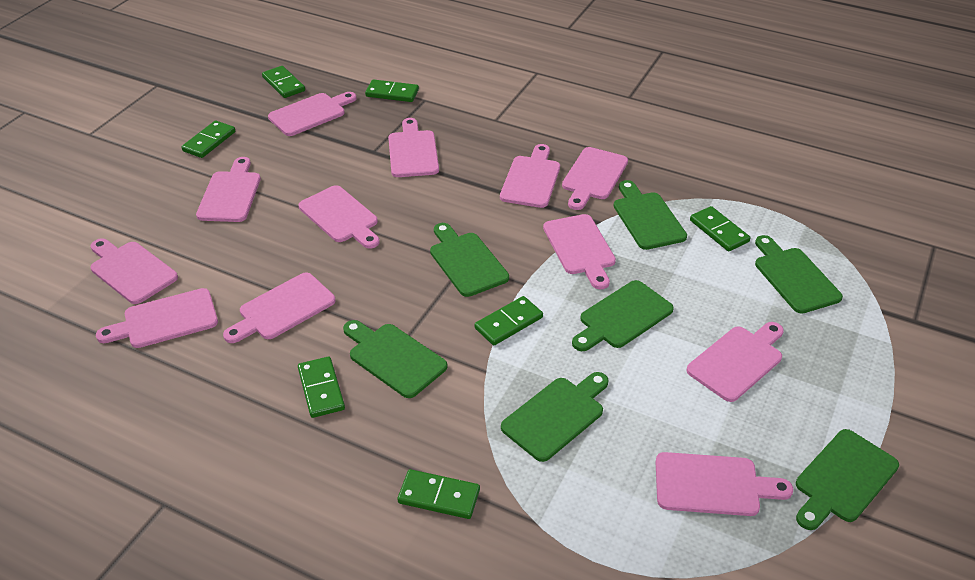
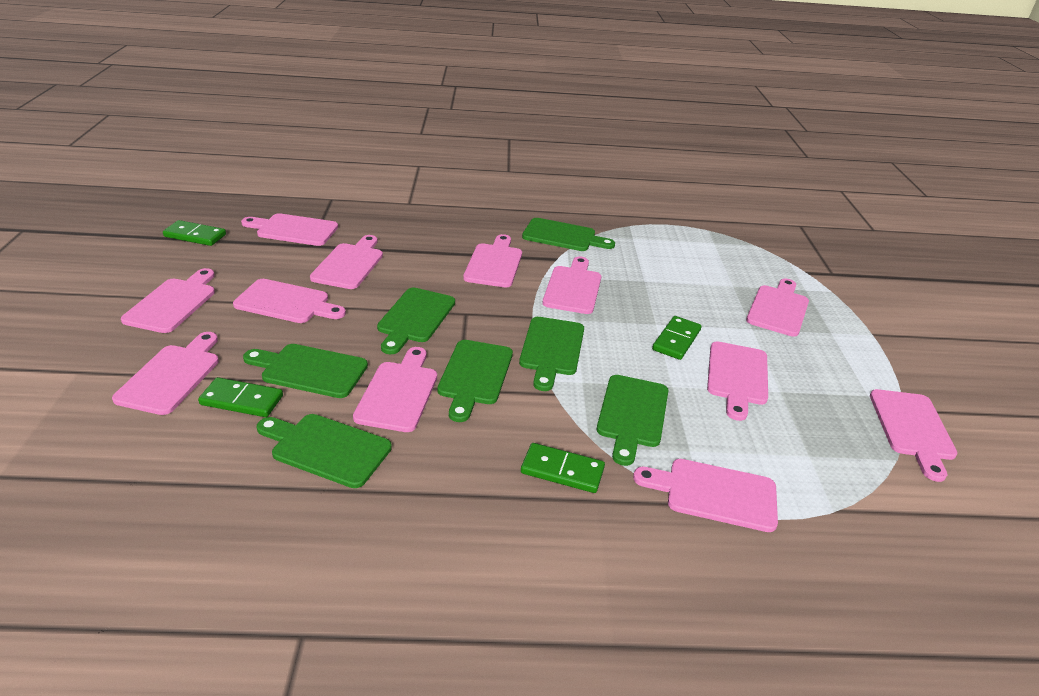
green domino: [182,120,235,158] [262,66,305,98] [298,357,345,418] [365,79,419,102] [398,469,480,519] [475,296,543,345] [690,206,750,251] = 7 -> [163,220,226,246] [198,377,283,417] [521,443,605,493] [652,316,702,360] = 4

